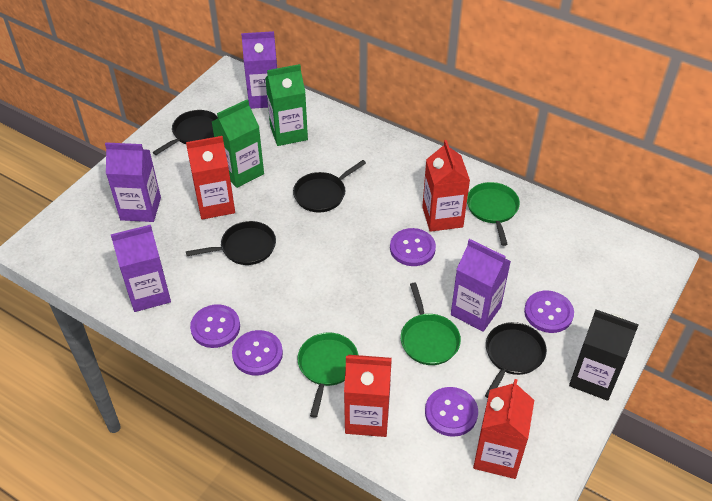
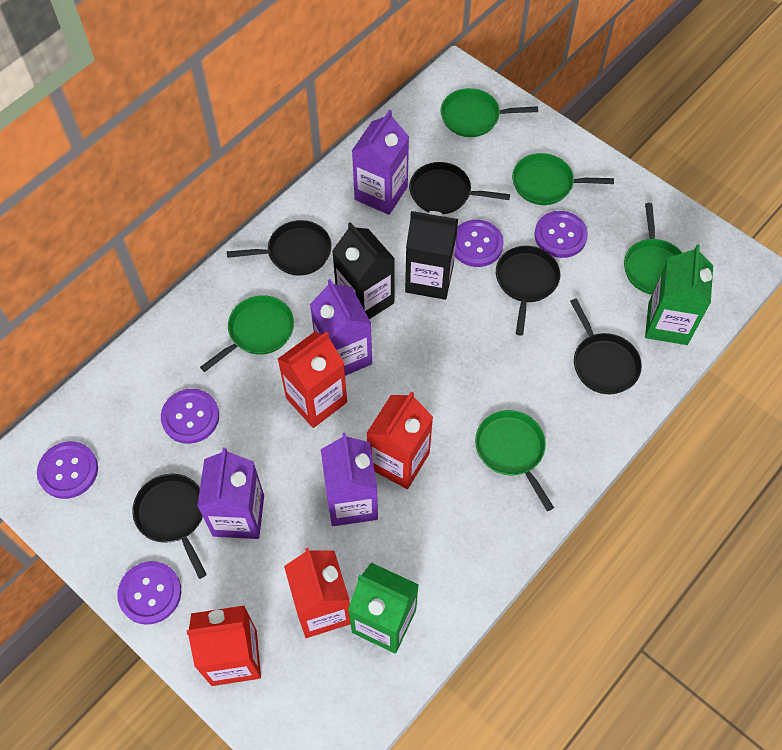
black carton: [569,310,639,401] = 1 -> [332,222,395,319] [405,211,458,300] = 2
black pan: [153,110,218,155] [186,221,276,265] [293,160,366,212] [485,322,547,398] = 4 -> [132,474,207,579] [227,220,332,276] [409,162,510,214] [496,246,560,336] [570,298,642,394] = 5
green pan: [298,332,358,418] [401,282,461,365] [467,182,520,246] = 3 -> [200,295,294,372] [441,88,538,137] [475,410,554,511] [512,153,614,205] [624,203,682,295] = 5

